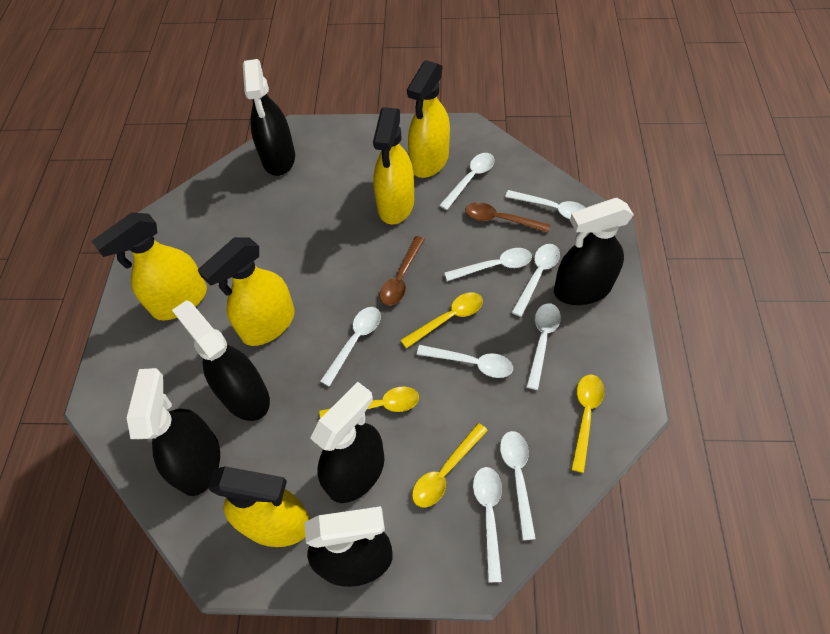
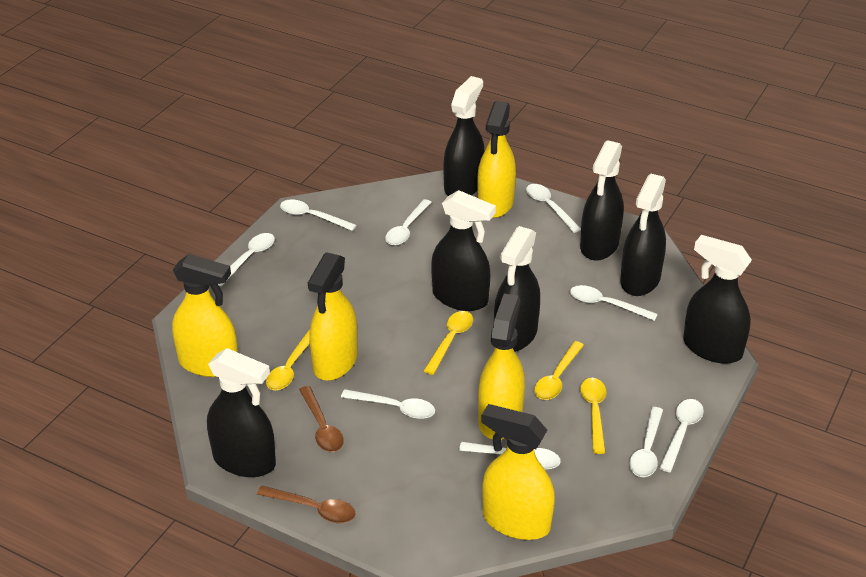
black spray bottle: [127,368,220,496] [172,301,270,421] [243,59,295,176] [304,506,393,587] [310,382,385,503] [554,198,634,305] = 6 -> [207,348,276,477] [431,190,496,311] [443,76,484,196] [494,226,540,352] [580,140,624,261] [620,174,666,296] [683,235,752,364] = 7

